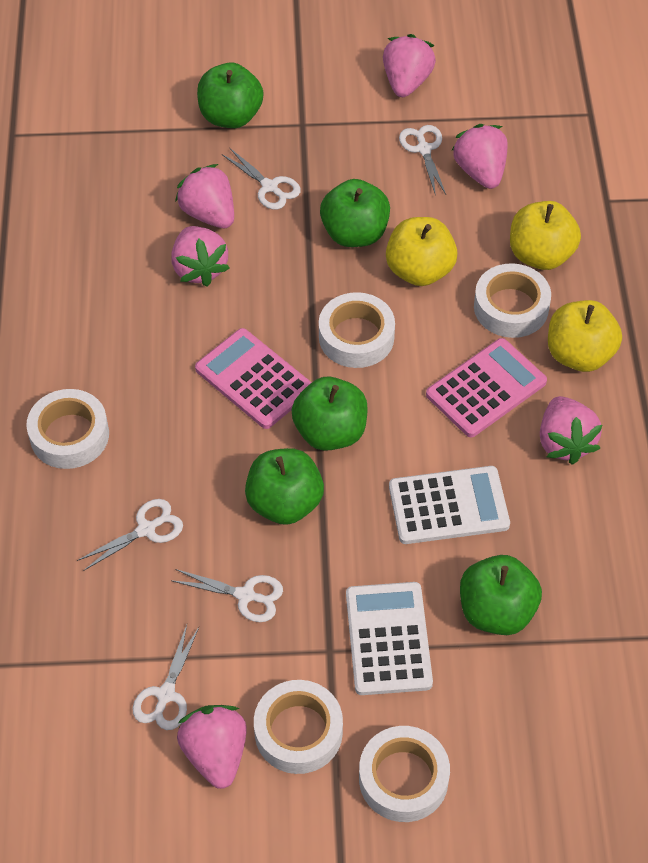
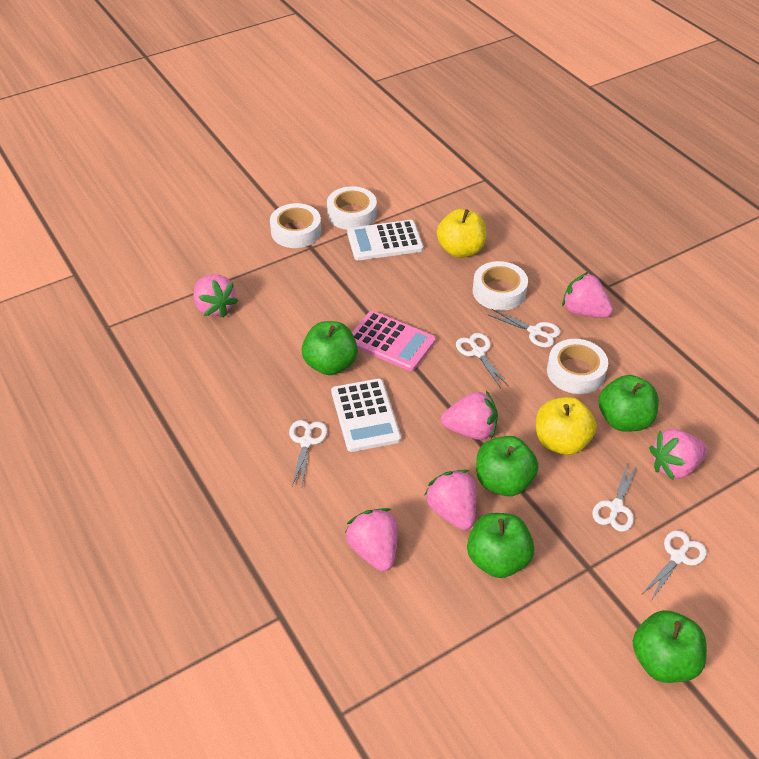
pink calculator: [195,328,312,429] [426,338,547,437] = 2 -> [352,311,436,371] = 1
white tape: [26,389,109,469] [254,680,343,774] [319,292,395,368] [359,726,450,822] [474,263,551,338] = 5 -> [270,203,321,248] [327,186,377,230] [473,261,528,311] [547,339,608,394] = 4
yellow apple: [386,217,458,286] [510,201,581,270] [548,300,622,372] = 3 -> [437,209,486,258] [536,397,597,455] = 2

